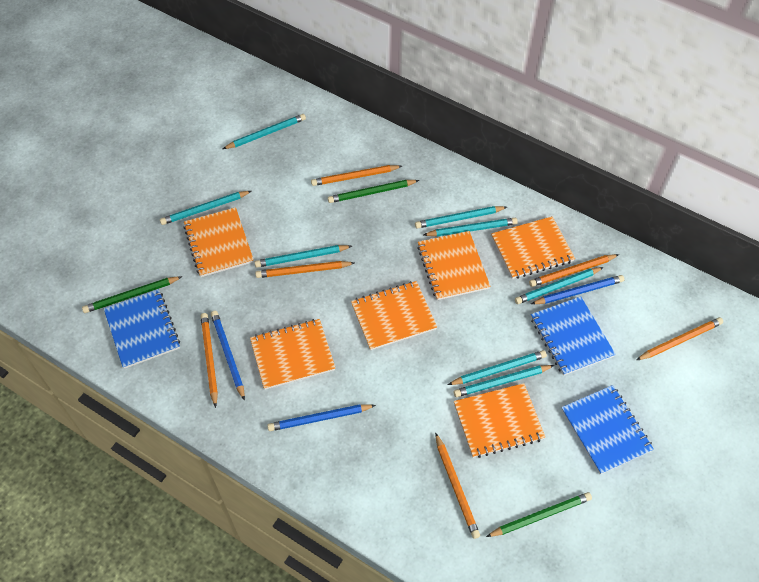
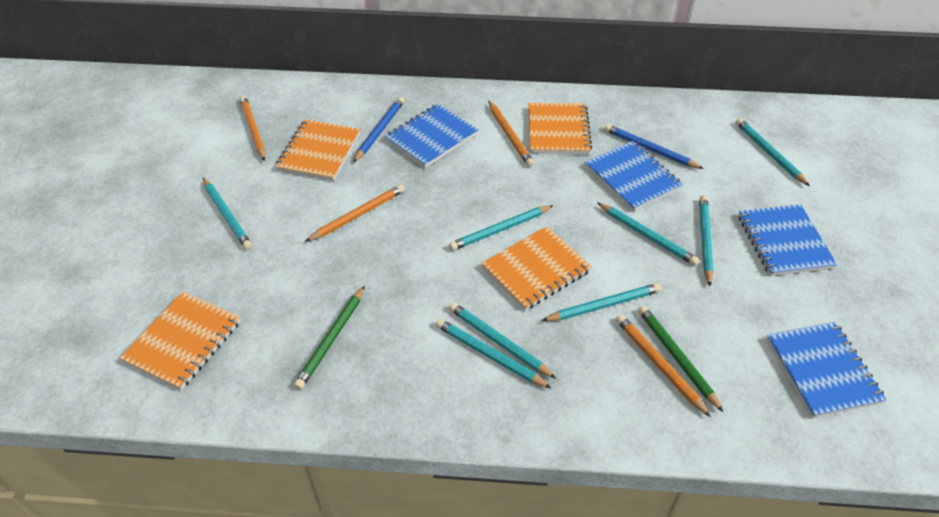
blue notebook: [104,289,180,369] [531,296,616,376] [561,385,654,474] = 3 -> [385,104,479,168] [585,141,683,211] [738,204,837,276] [766,322,886,418] = 4
blue pencil: [211,311,245,401] [267,404,376,431] [531,275,624,304] = 3 -> [353,97,405,163] [604,124,703,169] = 2
green pencil: [82,276,182,313] [328,180,419,203] [486,492,592,537] = 3 -> [294,286,365,390] [638,305,723,412] = 2
orange notebook: [183,207,254,277] [250,319,335,390] [351,281,437,350] [417,231,490,300] [454,383,545,458] [491,216,575,279] = 6 -> [120,292,241,390] [275,119,360,181] [481,226,592,310] [528,102,592,154] = 4
orange pencil: [201,313,218,408] [255,261,354,278] [311,165,402,186] [435,432,480,539] [529,254,619,287] [636,317,723,360] = 6 -> [240,95,265,161] [305,185,405,242] [488,100,534,167] [616,314,711,417] = 4

